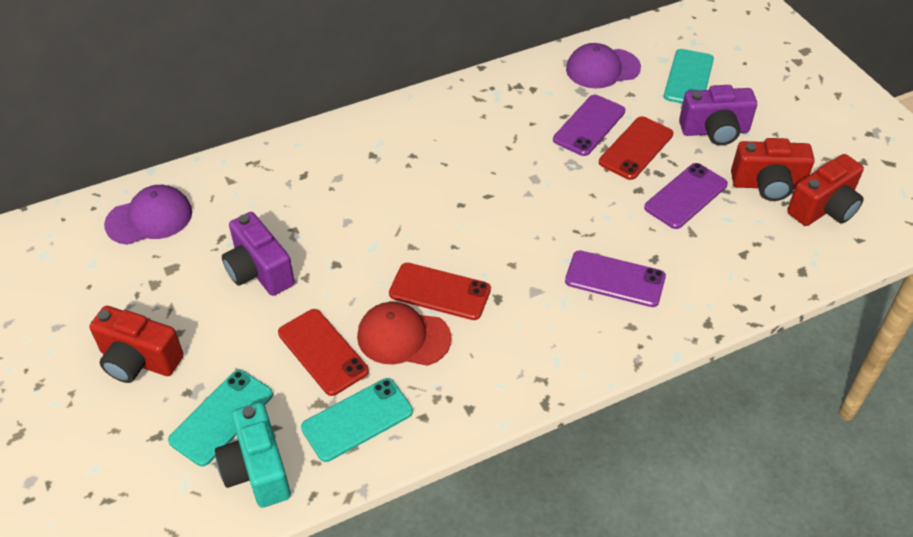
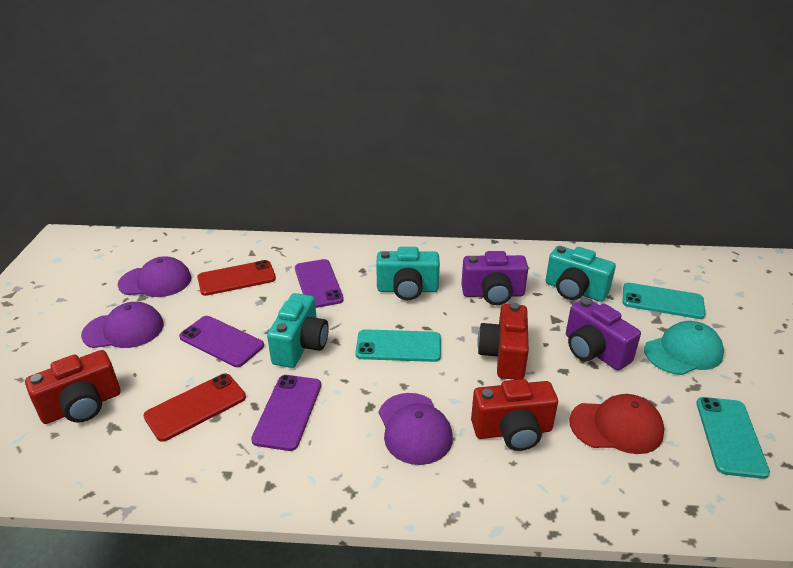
purple cap: [104,185,192,245] [566,43,641,89] = 2 -> [81,302,164,348] [118,256,191,297] [379,393,453,465] = 3
red phone: [278,309,369,396] [389,263,491,320] [599,116,673,180] = 3 -> [143,374,246,442] [197,260,276,296] = 2
turquoise camera: [215,402,291,508] = 1 -> [267,293,329,368] [376,247,440,300] [545,246,616,302] = 3
turquoise cap: none = 0 -> [644,321,724,375] = 1

